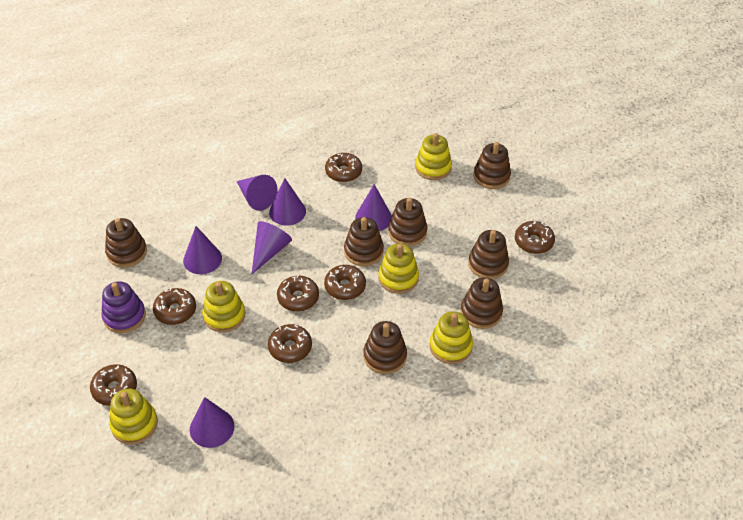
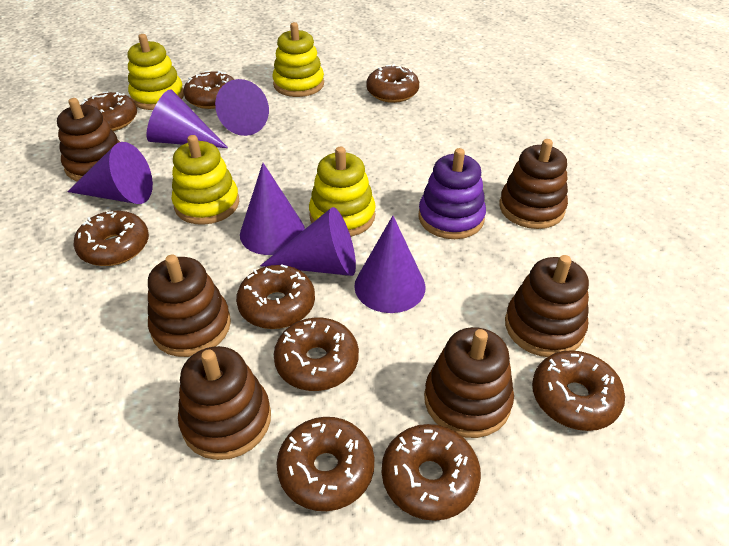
brown donut: [90,364,137,406] [153,288,196,325] [268,324,312,363] [277,275,319,311] [324,265,366,300] [325,153,362,182] [515,221,555,254] = 7 -> [74,211,149,266] [81,92,137,131] [183,71,235,109] [236,264,315,329] [274,318,359,391] [276,417,375,511] [366,64,419,103] [382,424,481,521] [532,350,625,431] = 9
brown stacking toy: [105,218,147,268] [344,217,384,266] [363,321,407,374] [388,198,427,246] [461,278,503,329] [468,230,509,279] [473,142,511,189] = 7 -> [57,98,120,182] [148,255,231,357] [178,346,271,460] [424,327,514,438] [499,139,568,229] [505,255,589,357] = 6
yellow stacking toy: [109,389,158,444] [202,281,245,332] [378,244,419,294] [415,133,452,180] [429,311,473,364] = 5 -> [127,34,184,110] [172,135,239,225] [272,22,324,97] [309,146,376,237] = 4

